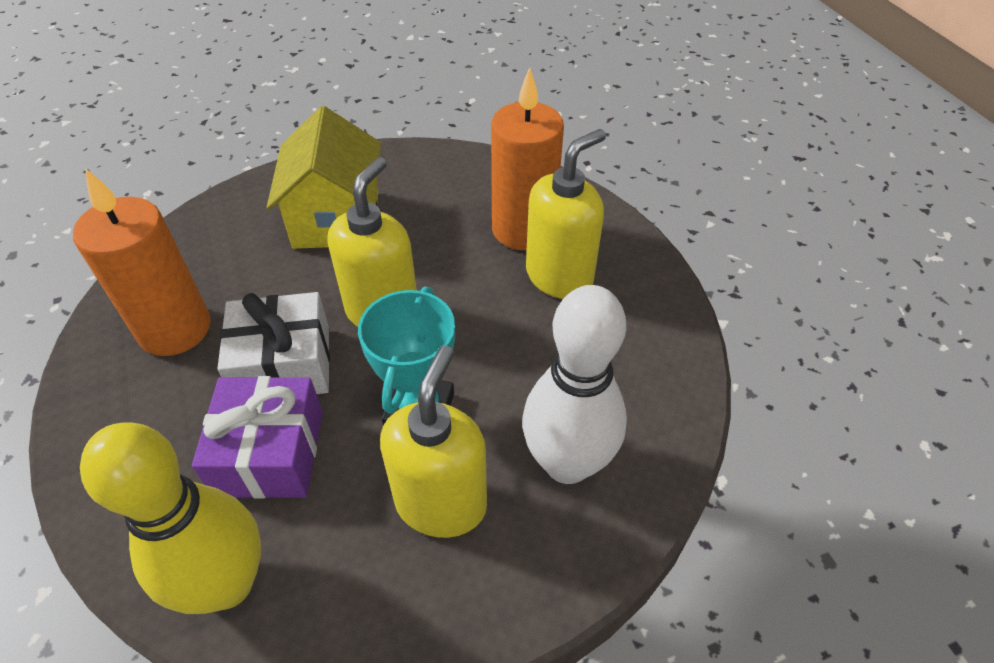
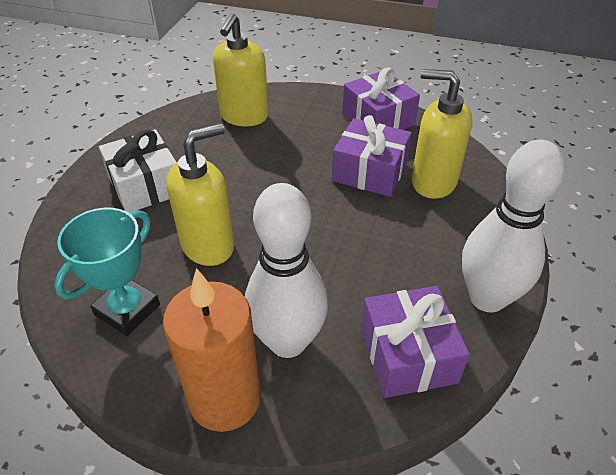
orange candle: [73,168,211,356] [491,67,564,250] = 2 -> [163,268,261,432] = 1
purple gift: [192,376,323,499] = 1 -> [332,115,412,197] [342,67,420,130] [361,286,470,398] = 3
white bowling pin: [522,285,627,484] = 1 -> [245,183,328,358] [462,140,565,312] = 2
yellow bowling pin: [80,422,261,614] = 1 -> none = 0
yellow house: [267,106,381,249] = 1 -> none = 0

